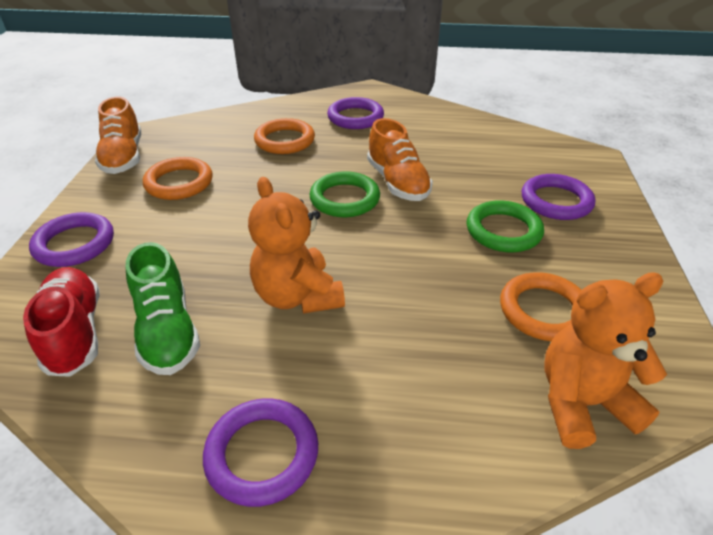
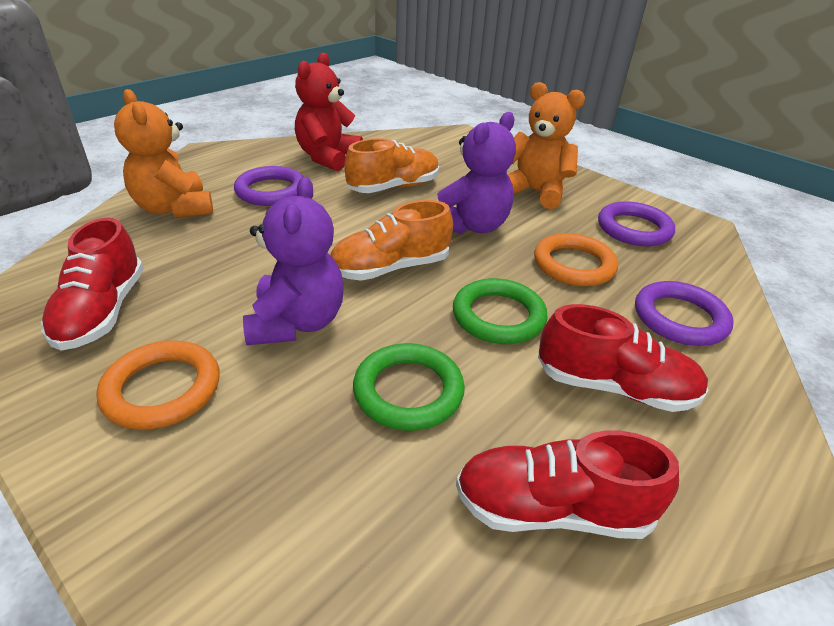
green shoe: [126,242,200,375] = 1 -> none = 0
orange ring: [143,157,213,200] [254,118,315,154] [500,272,581,342] = 3 -> [97,340,219,430] [534,233,618,286] = 2
purple ring: [29,212,114,267] [203,398,318,507] [327,97,384,129] [522,174,595,220] = 4 -> [234,166,304,206] [598,201,675,246] [635,281,734,346] = 3
purple teddy bear: none = 0 -> [243,177,344,345] [437,112,516,234] = 2
red shoe: [23,267,100,377] = 1 -> [41,218,144,350] [456,431,679,539] [538,304,708,412] = 3
red teddy bear: none = 0 -> [295,53,363,171] = 1

